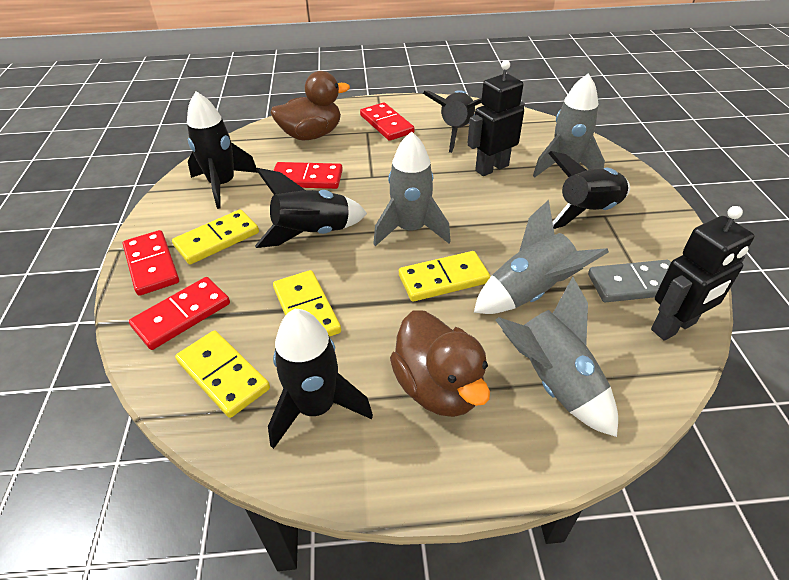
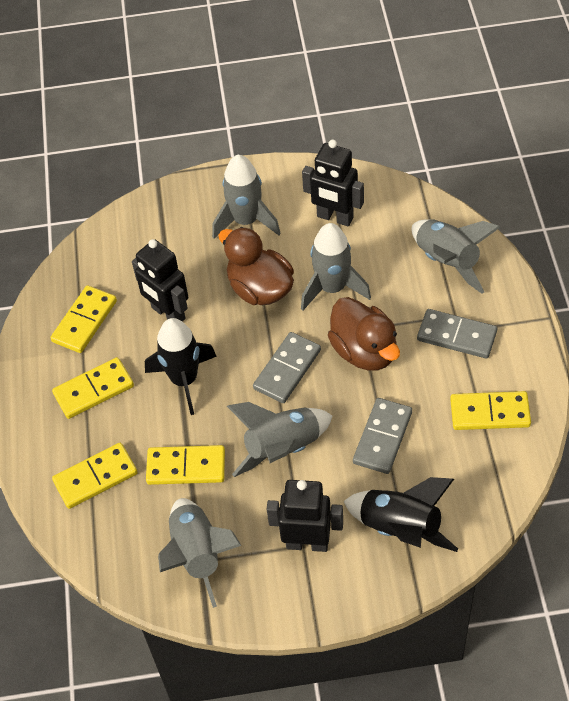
black robot: [467,60,525,176] [651,206,754,341] = 2 -> [132,239,188,322] [267,480,343,552] [302,140,364,226] = 3
black rocket: [187,91,258,209] [255,168,367,248] [268,309,373,449] [423,90,482,153] [548,151,630,229] = 5 -> [145,318,217,415] [343,477,458,552] = 2
grey domino: [588,260,671,302] = 1 -> [253,332,321,403] [353,398,412,474] [417,309,497,358] = 3
grey rocket: [373,131,451,246] [474,200,609,314] [495,276,618,437] [533,74,605,178] = 4 -> [158,498,242,608] [212,155,281,239] [227,402,332,477] [301,223,371,311] [411,219,501,294] = 5
red domino: [123,230,179,296] [129,277,230,350] [273,162,343,189] [360,102,414,141] = 4 -> none = 0
yellow domino: [172,209,259,264] [175,330,270,418] [273,270,341,337] [399,251,491,302] = 4 -> [51,285,117,353] [52,357,134,419] [52,443,138,509] [146,445,225,485] [450,391,531,430] = 5

